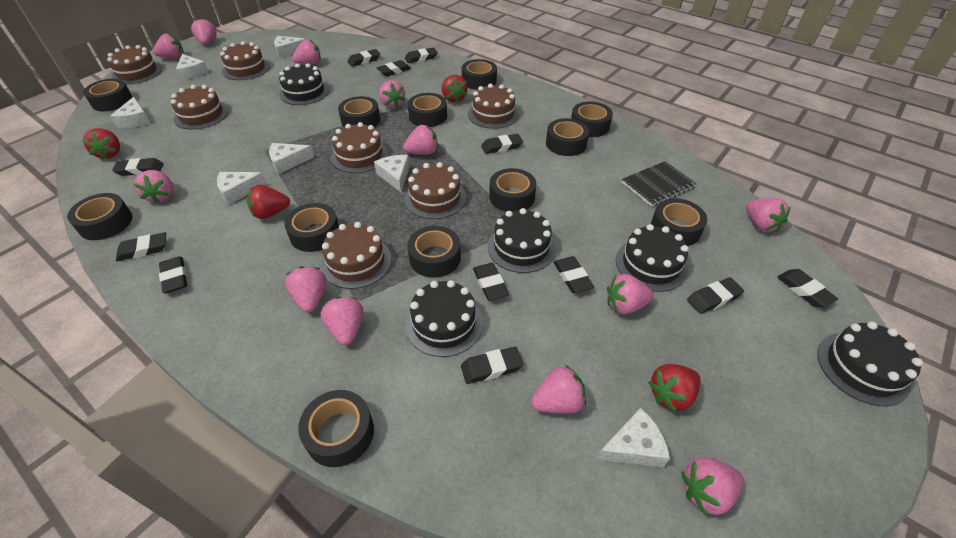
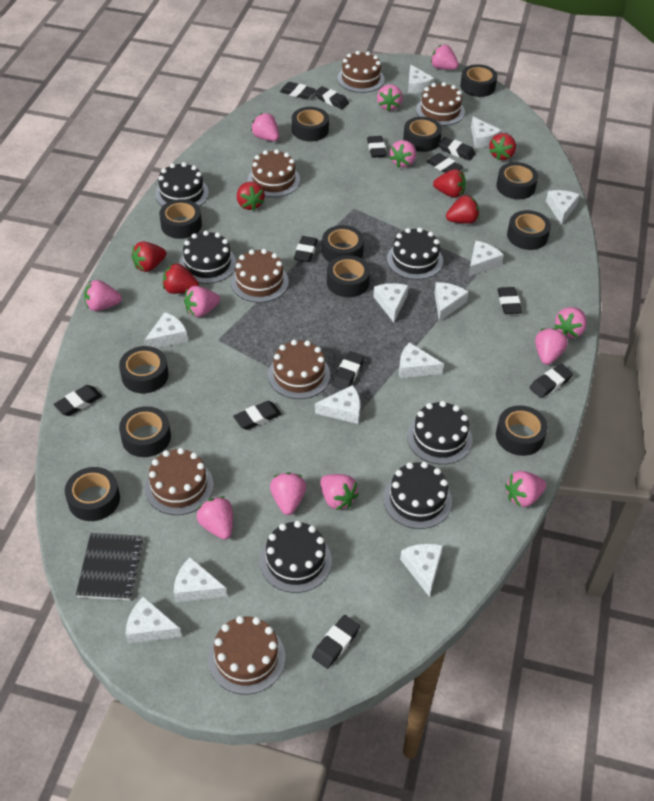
black cake: [279,63,329,105] [405,280,483,357] [488,208,556,273] [616,224,689,292] [817,321,923,406] = 5 -> [155,162,209,206] [179,231,236,284] [260,521,332,593] [383,462,452,529] [387,227,443,280] [407,401,473,465] = 6
red strawberry: [82,128,120,160] [247,185,290,219] [442,75,468,103] [648,364,701,412] = 4 -> [131,241,166,272] [163,264,199,294] [237,182,265,211] [433,169,466,198] [446,195,479,224] [489,133,516,160] = 6
white cheese: [111,97,150,128] [176,54,209,80] [217,172,267,205] [269,143,314,174] [274,36,306,58] [374,155,410,192] [596,408,670,468] = 7 -> [126,596,182,643] [144,312,188,348] [174,557,227,602] [315,385,360,424] [373,283,408,322] [399,342,444,378] [400,544,443,597] [408,64,435,94] [434,282,469,321] [468,241,504,277] [471,117,502,148] [546,190,580,225] = 12

